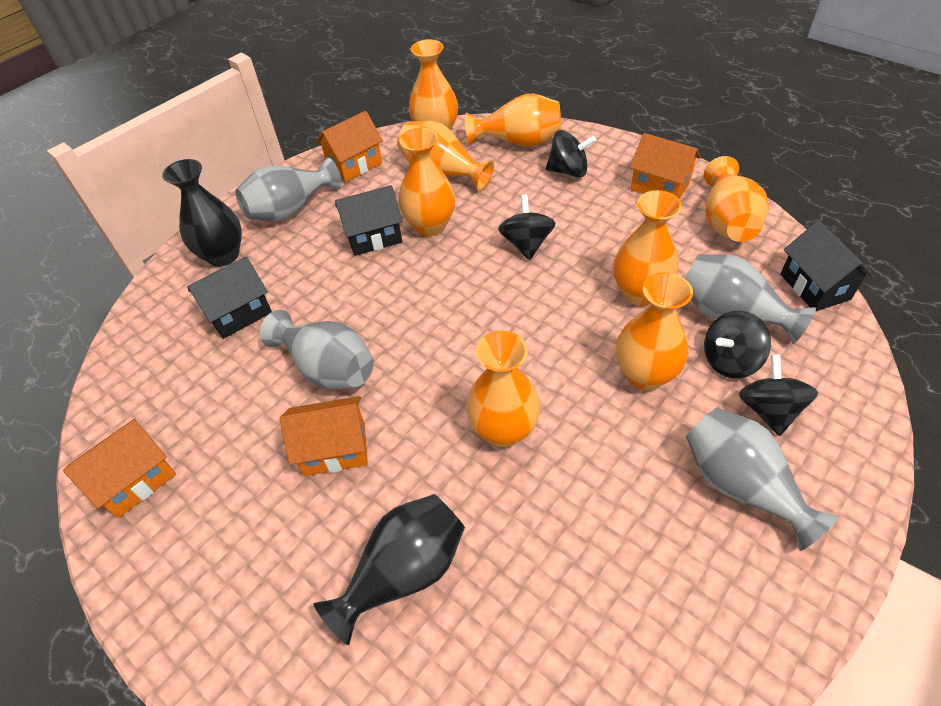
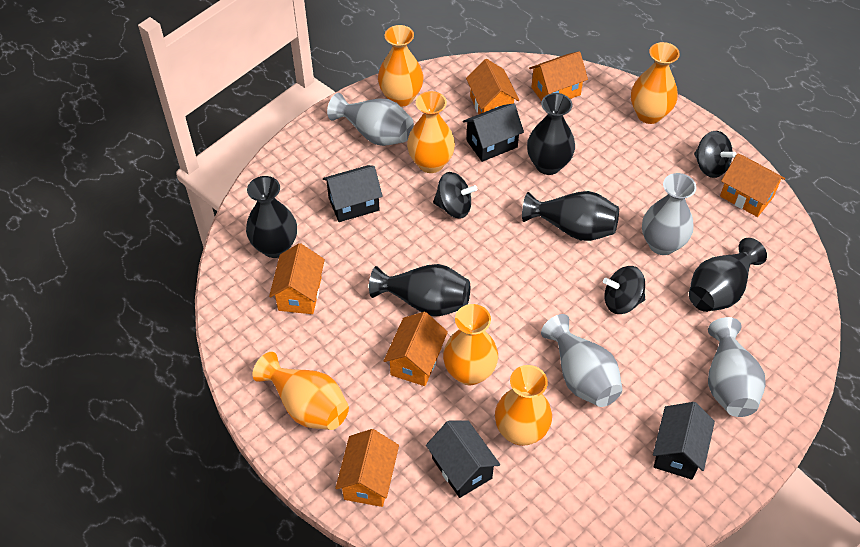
black house: [187,256,272,339] [335,185,403,256] [780,221,874,311] = 3 -> [323,165,383,222] [426,420,500,498] [463,103,524,162] [653,402,715,480] = 4
black spinning top: [498,195,555,260] [546,130,596,177] [704,311,771,378] [739,354,818,436] = 4 -> [433,172,477,219] [603,266,645,314] [694,131,736,178] = 3
black vase: [162,159,242,267] [314,494,465,645] = 2 -> [246,176,297,258] [369,264,470,316] [522,191,619,241] [527,93,575,175] [689,238,767,312] = 5
orange house: [63,419,176,518] [280,396,368,476] [316,111,383,182] [630,133,701,199] = 4 -> [269,243,325,314] [335,429,399,507] [384,312,448,386] [466,59,519,114] [529,51,588,101] [720,153,785,217] = 6
orange vase: [397,121,494,191] [398,128,455,237] [409,40,458,130] [465,94,561,147] [466,331,541,447] [613,190,682,306] [616,272,693,390] [704,156,769,242] = 8 -> [252,352,349,430] [378,25,423,107] [407,91,455,173] [443,304,498,385] [495,365,552,446] [631,42,680,124] = 6

